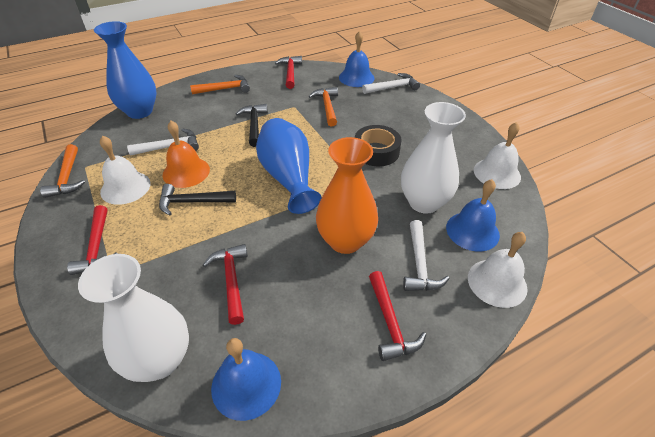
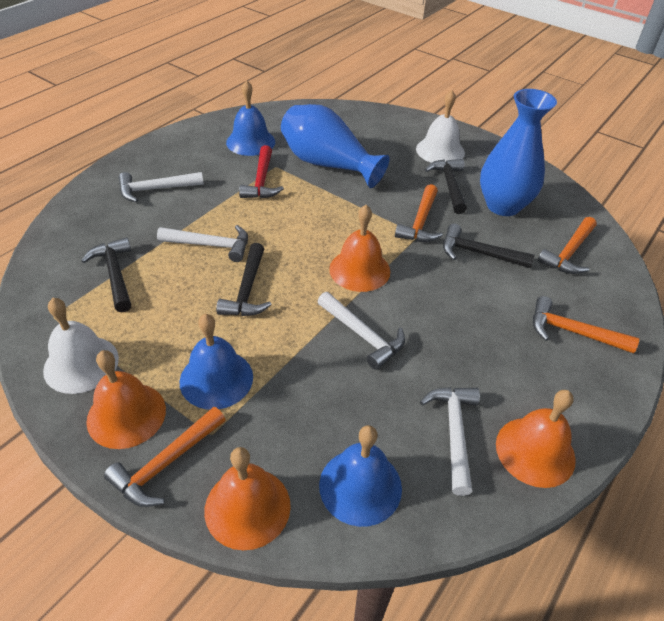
black hammer: [159,184,236,215] [236,104,268,147] = 2 -> [81,237,131,312] [216,243,272,316] [425,159,467,214] [443,224,535,268] = 4
black tape: [355,125,402,166] = 1 -> none = 0
orange bell: [163,121,210,188] = 1 -> [86,350,166,449] [204,447,291,550] [329,205,390,292] [496,390,576,488] = 4
orange hammer: [40,144,85,198] [190,75,250,95] [308,87,338,126] = 3 -> [104,407,226,507] [395,184,443,242] [533,296,639,353] [538,217,597,274] = 4
orange vase: [316,137,378,254] = 1 -> none = 0
red hammer: [67,205,118,275] [203,244,248,325] [275,56,302,89] [369,271,427,361] = 4 -> [239,145,284,199] = 1
white bell: [100,135,151,205] [468,232,527,308] [474,122,521,189] = 3 -> [43,298,119,394] [416,90,465,163] = 2
white hammer: [127,129,199,156] [362,73,420,94] [403,220,450,291] = 3 -> [118,172,204,202] [157,225,248,262] [317,292,405,370] [420,387,480,496] = 4
white vase: [78,254,189,382] [401,102,466,214] = 2 -> none = 0

